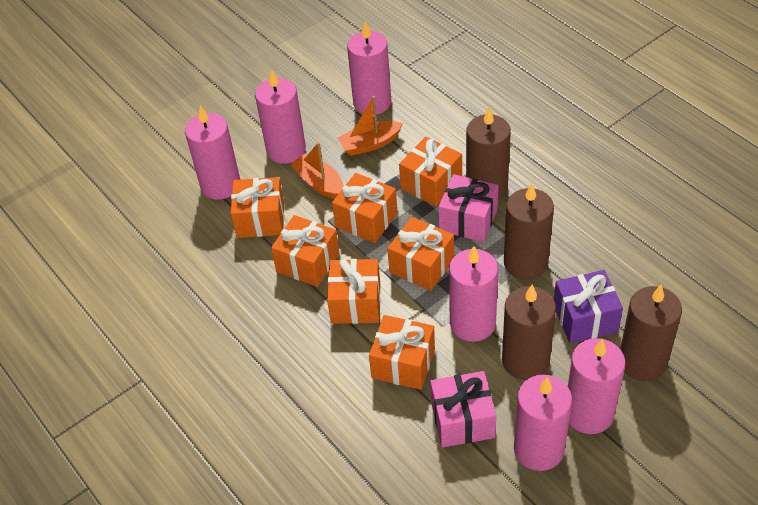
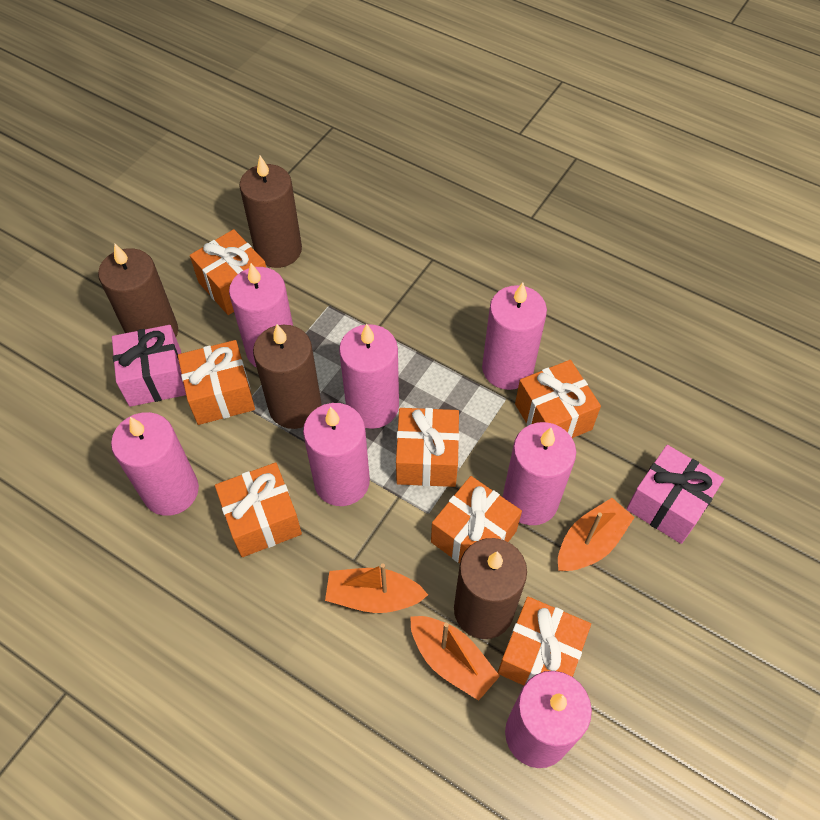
orange boat: [290,142,344,199] [337,96,403,156] = 2 -> [325,563,428,613] [410,616,500,701] [558,498,635,571] = 3
pink candle: [185,106,241,200] [255,69,306,164] [347,21,391,115] [449,246,498,342] [514,375,572,471] [568,338,626,434] = 6 -> [111,412,199,516] [229,263,293,368] [303,403,370,506] [339,324,399,429] [482,283,547,390] [503,422,576,525] [505,671,592,768] = 7
purple gift: [554,270,623,344] = 1 -> none = 0

